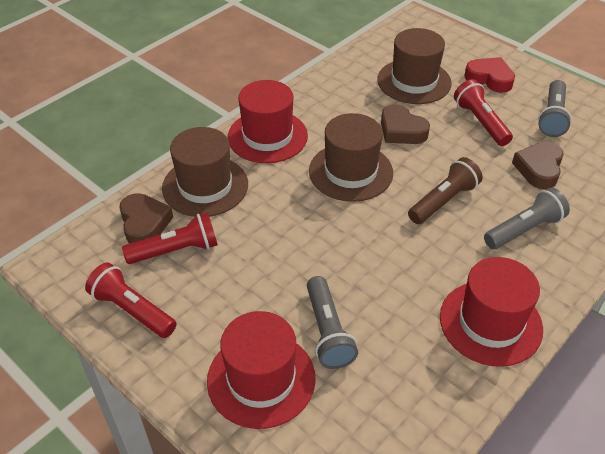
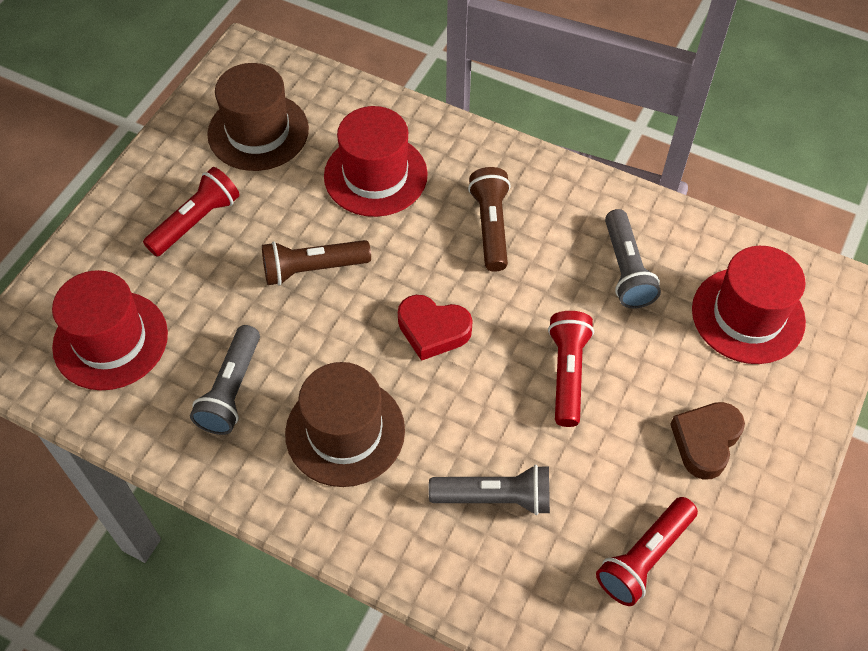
brown flashlight: [408,157,483,224] = 1 -> [262,240,371,286] [468,167,511,272] = 2
brown hat: [162,127,248,217] [309,113,393,202] [377,28,452,104] = 3 -> [207,63,309,171] [285,362,405,487] = 2
brown heart: [119,193,173,244] [381,104,430,144] [512,142,564,189] = 3 -> [670,402,745,480] = 1

